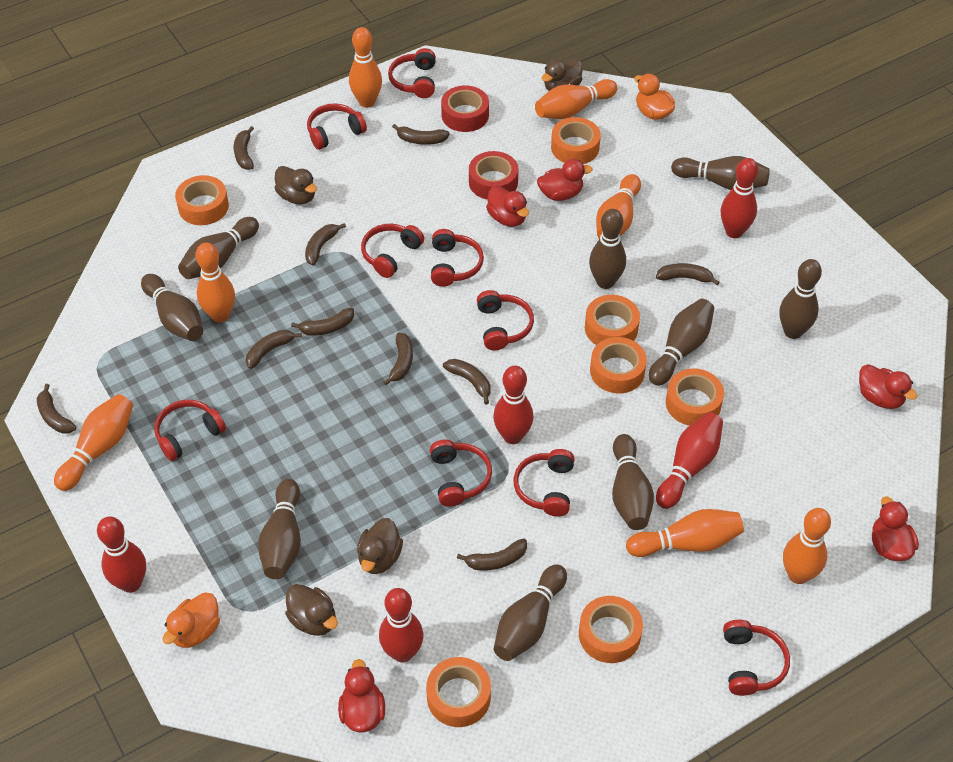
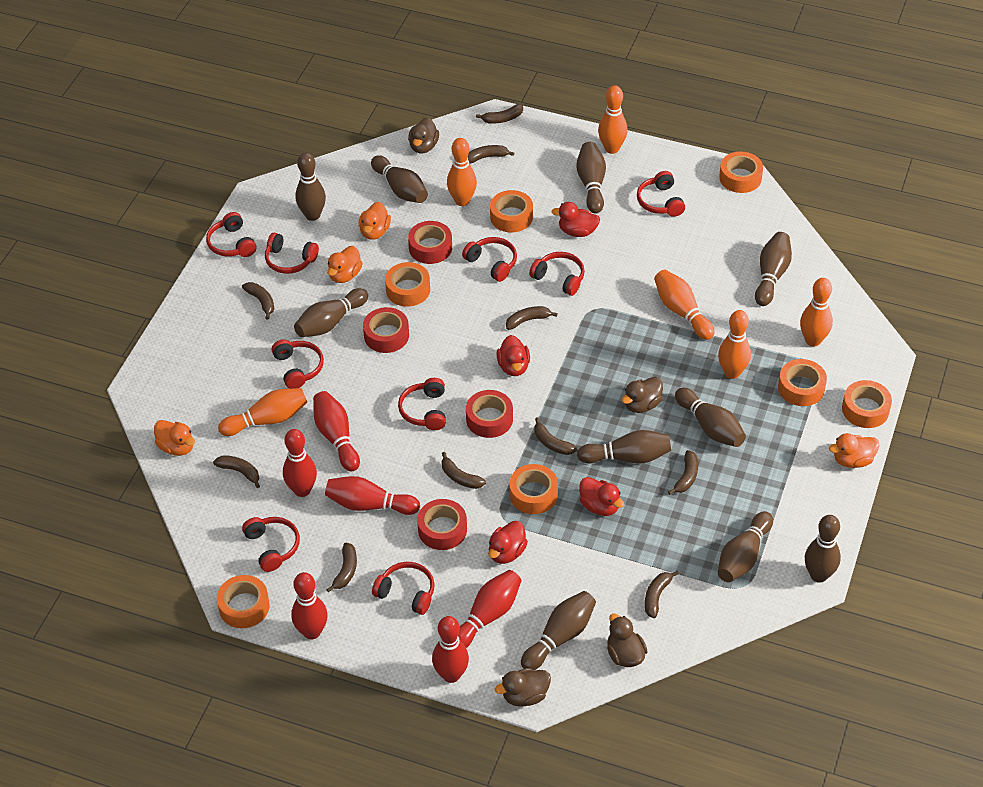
brown bowling pin: [141,274,203,341] [178,217,259,279] [258,479,301,579] [494,564,567,661] [589,209,626,289] [612,434,654,530] [649,299,714,386] [671,156,770,190] [779,259,822,339] = 9 -> [294,288,368,337] [295,152,326,221] [371,155,428,203] [521,591,596,670] [576,142,606,214] [577,430,671,464] [675,388,746,447] [718,511,773,582] [755,232,792,306] [805,515,841,583] = 10
orange bowling pin: [54,394,133,491] [196,243,235,323] [349,27,382,108] [535,79,617,119] [596,174,641,239] [626,509,744,557] [783,508,831,584] = 7 -> [218,388,307,436] [447,138,477,206] [598,85,628,154] [654,270,715,340] [718,310,751,379] [800,278,833,346] = 6
orange duck: [163,592,220,648] [634,74,675,120] = 2 -> [154,420,195,456] [327,246,363,283] [359,202,391,240] [829,433,879,468] = 4
red bowling pin: [97,516,146,593] [379,588,423,662] [493,366,534,444] [656,412,723,509] [721,158,758,238] = 5 -> [283,429,317,497] [291,572,328,639] [313,391,360,471] [325,476,420,515] [432,616,469,683] [458,570,522,648] = 6
red duck: [338,659,385,733] [486,185,529,227] [537,159,593,201] [859,364,917,409] [872,496,919,561] = 5 -> [488,521,528,564] [496,335,530,376] [551,202,600,237] [579,477,624,516] = 4
red tape: [441,85,489,132] [469,151,519,200] = 2 -> [363,307,409,353] [408,221,452,264] [417,499,467,550] [466,390,513,438] = 4

